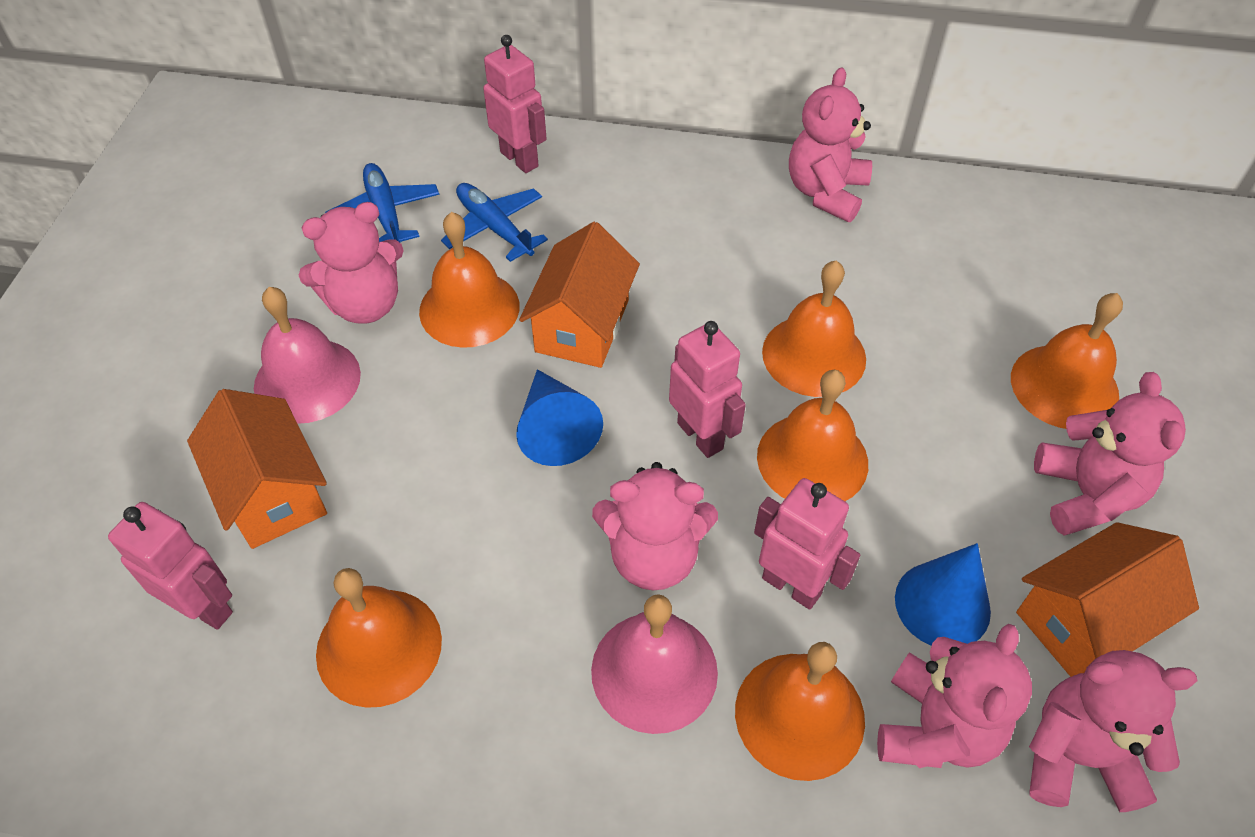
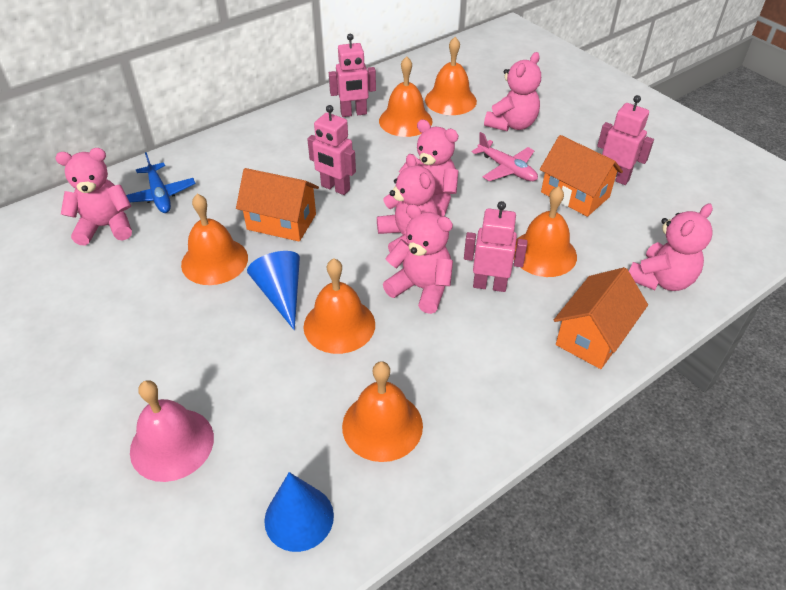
blue plane: [325,163,439,243] [441,183,548,262] = 2 -> [126,152,196,213] = 1
pink bell: [254,287,361,424] [591,594,718,734] = 2 -> [130,380,214,482] = 1
pink plane: none = 0 -> [472,132,538,181] = 1

